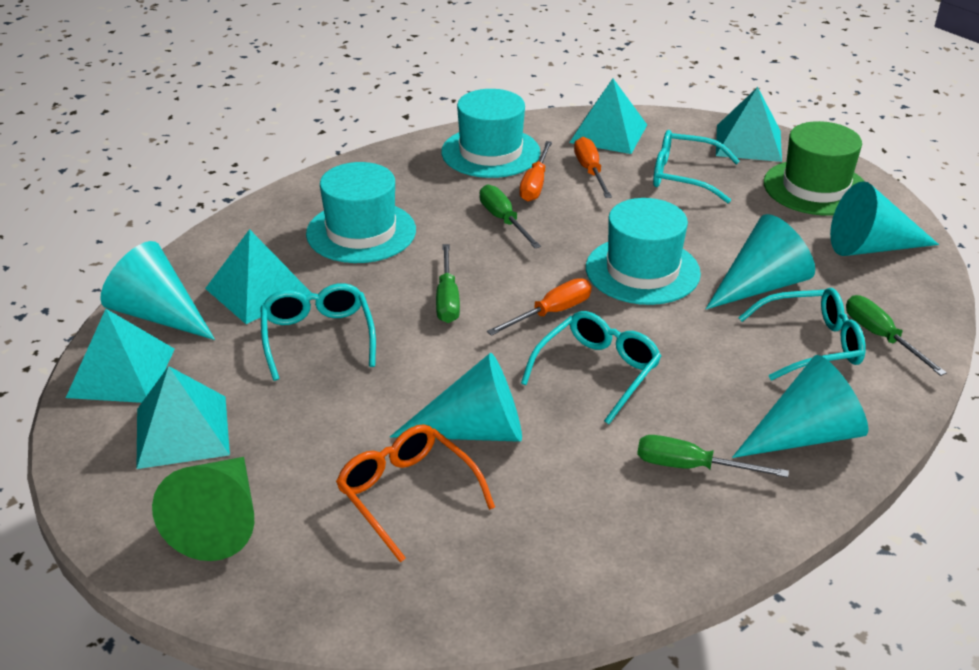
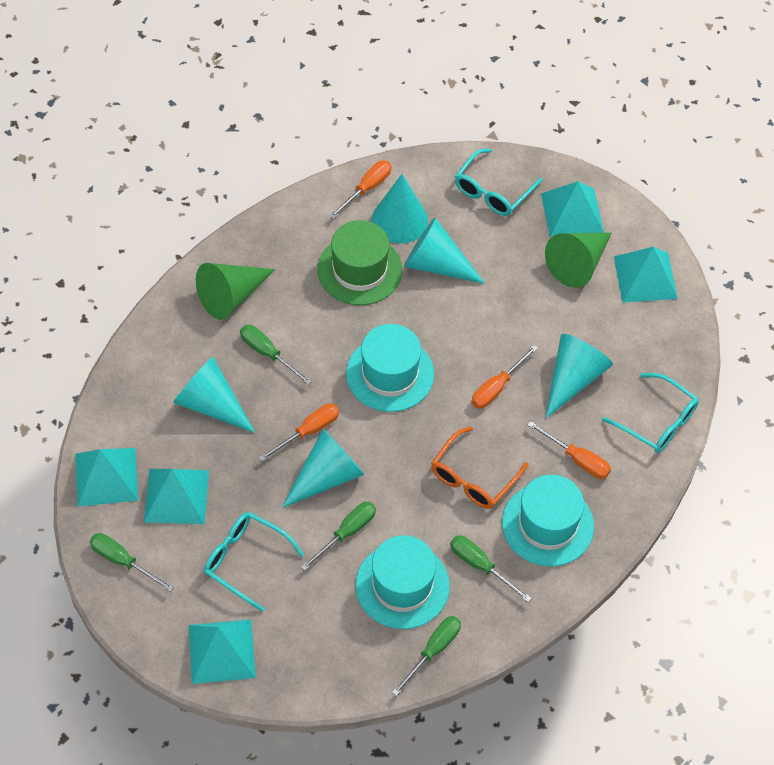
green cone: [152,457,254,561] = 1 -> [196,263,275,320] [545,233,612,288] = 2
green screwdriver: [436,244,460,323] [480,185,541,248] [637,435,789,478] [846,295,947,376] = 4 -> [90,533,174,592] [240,325,312,385] [301,502,376,571] [392,616,461,696] [450,535,532,602] = 5
orange screwdriver: [487,278,592,336] [519,141,552,202] [574,137,612,198] = 3 -> [259,403,339,462] [329,160,391,219] [472,345,538,409] [528,421,611,479] = 4
turquoise glasses: [261,283,376,381] [521,311,661,424] [653,130,740,203] [738,288,866,380] = 4 -> [204,512,304,612] [455,148,543,216] [602,373,699,453] = 3

